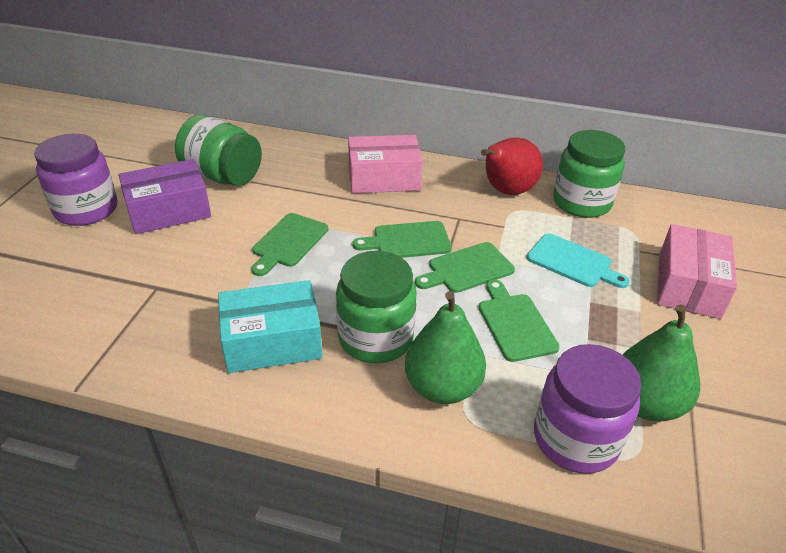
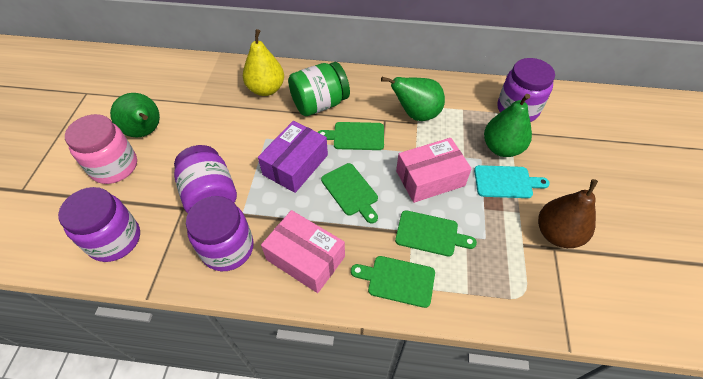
brown pear: none = 0 -> [538,179,598,248] = 1
green jar: [175,114,262,186] [336,251,417,363] [553,130,625,218] = 3 -> [288,62,350,116] = 1
green pear: [405,291,486,404] [622,304,700,422] = 2 -> [110,93,160,138] [381,77,445,121] [484,94,532,157] = 3
pink jar: none = 0 -> [65,114,137,184] = 1
purple jar: [34,134,117,226] [534,344,642,474] = 2 -> [58,187,140,262] [174,145,237,213] [186,196,254,271] [497,58,555,122] = 4
red pear: [481,138,543,195] = 1 -> none = 0
turquoise box: [218,280,322,373] = 1 -> none = 0
yellow pear: none = 0 -> [243,29,284,96] = 1

